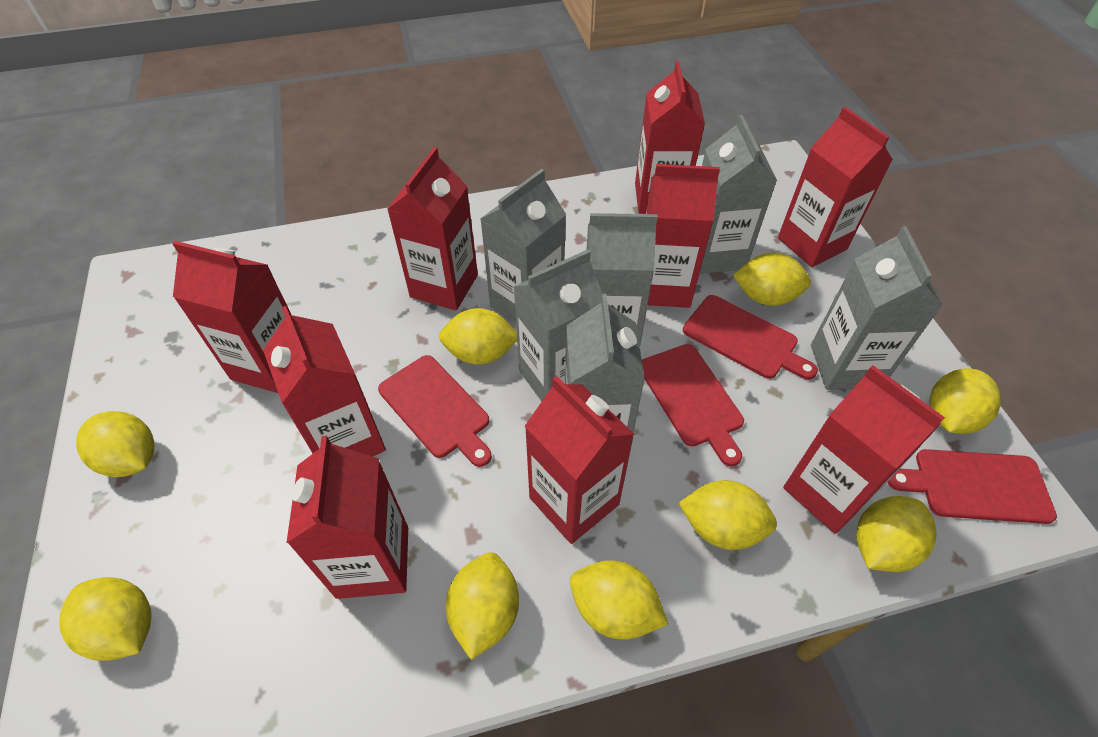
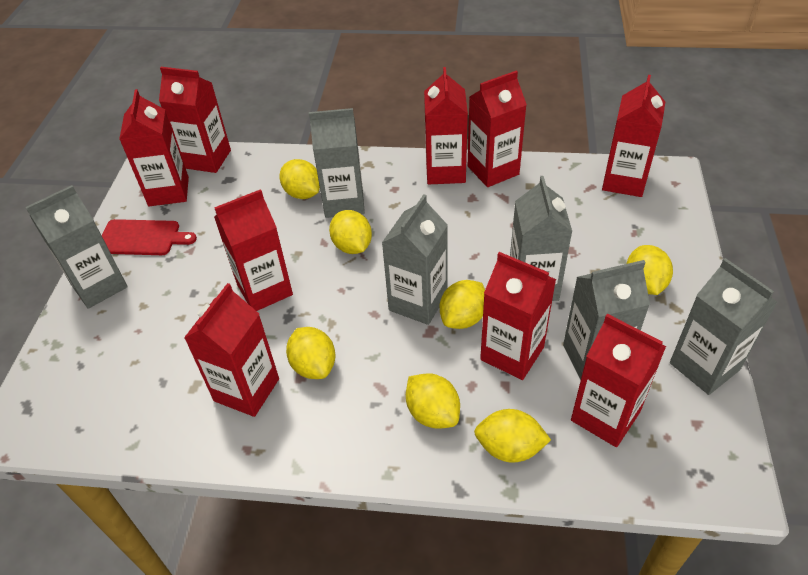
red cutting board: [378,355,492,467] [642,344,744,466] [683,295,818,380] [887,449,1057,524] = 4 -> [102,219,197,255] = 1
yellow lemon: [60,577,152,661] [76,411,155,477] [439,308,517,365] [446,552,519,660] [570,560,668,639] [678,480,777,550] [733,253,811,306] [856,496,937,572] [929,368,1001,434] = 9 -> [279,159,320,199] [286,327,335,379] [329,210,372,254] [406,373,460,429] [440,280,485,329] [474,409,551,463] [626,245,673,295] = 7

